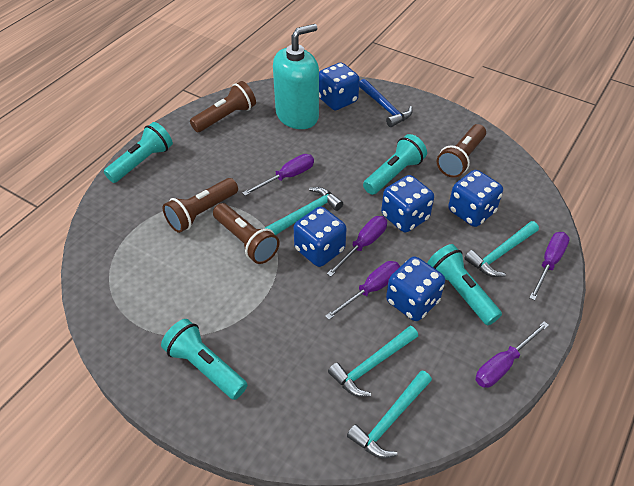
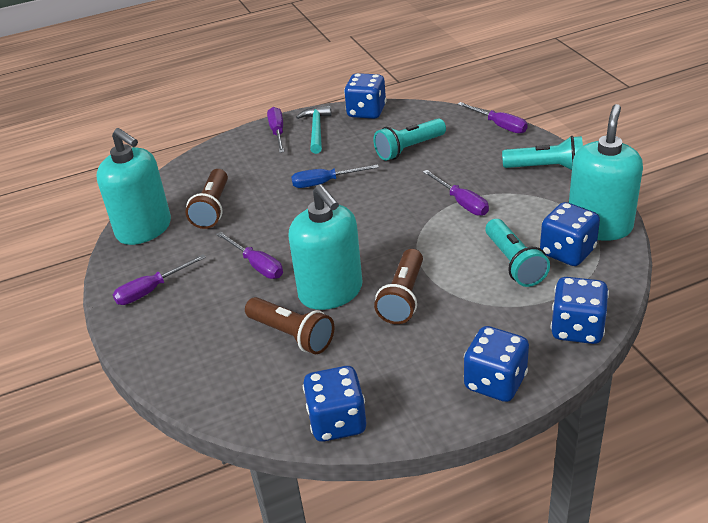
blue hammer: [359,79,412,127] = 1 -> none = 0
blue screwdriver: none = 0 -> [291,164,379,188] = 1
brown flashlight: [163,178,238,233] [190,81,256,132] [213,203,279,264] [437,124,486,178] = 4 -> [185,169,228,229] [245,297,334,354] [374,249,423,324] = 3
turquoise flashlight: [104,122,173,183] [161,319,247,400] [363,134,427,195] [427,244,502,325] = 4 -> [373,119,446,161] [485,219,550,287] [502,136,583,170] = 3
turquoise hammer: [265,187,343,235] [328,326,418,397] [347,370,432,458] [464,221,539,277] = 4 -> [296,105,332,154] = 1
turquoise soap dispenser: [273,24,319,129] = 1 -> [97,128,171,245] [288,184,363,310] [569,104,643,241] = 3

